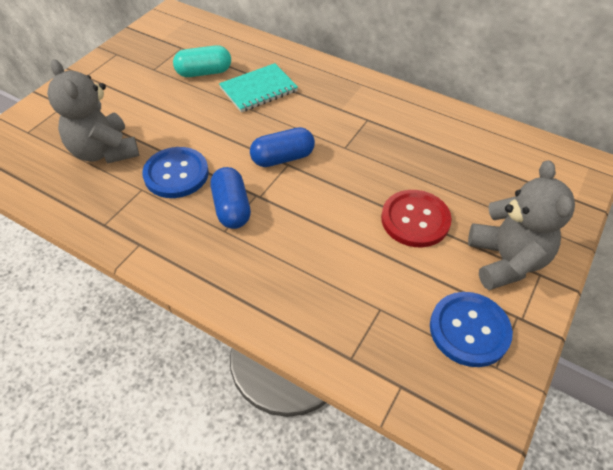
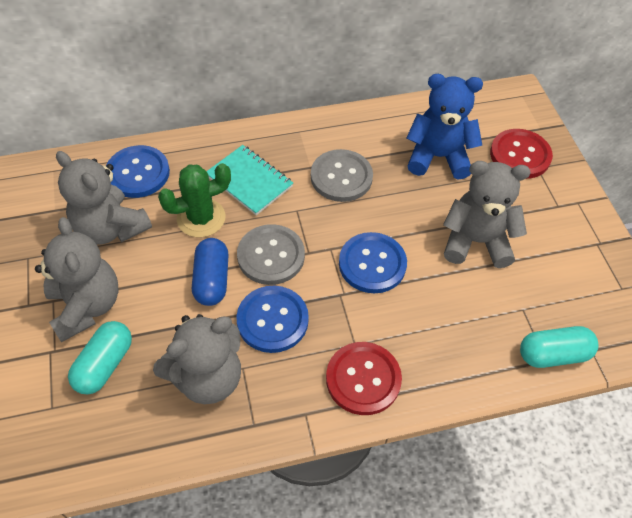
blue button: [142,147,209,198] [430,292,513,367] = 2 -> [107,145,170,198] [237,286,309,353] [339,232,407,293] = 3
blue capsule: [211,167,251,229] [250,127,315,167] = 2 -> [192,238,229,306] = 1
blue teddy bear: none = 0 -> [407,74,483,179] = 1
green cactus: none = 0 -> [158,163,231,237] = 1
grey button: none = 0 -> [237,224,305,285] [311,149,373,202] = 2
grey teddy bear: [47,59,139,164] [468,160,575,290] = 2 -> [35,217,119,342] [56,151,152,244] [153,314,241,404] [443,161,530,268] = 4
red button: [381,190,452,247] = 1 -> [326,342,402,415] [490,129,553,179] = 2
turquoise capsule: [173,45,231,77] = 1 -> [68,321,132,394] [520,326,599,368] = 2

